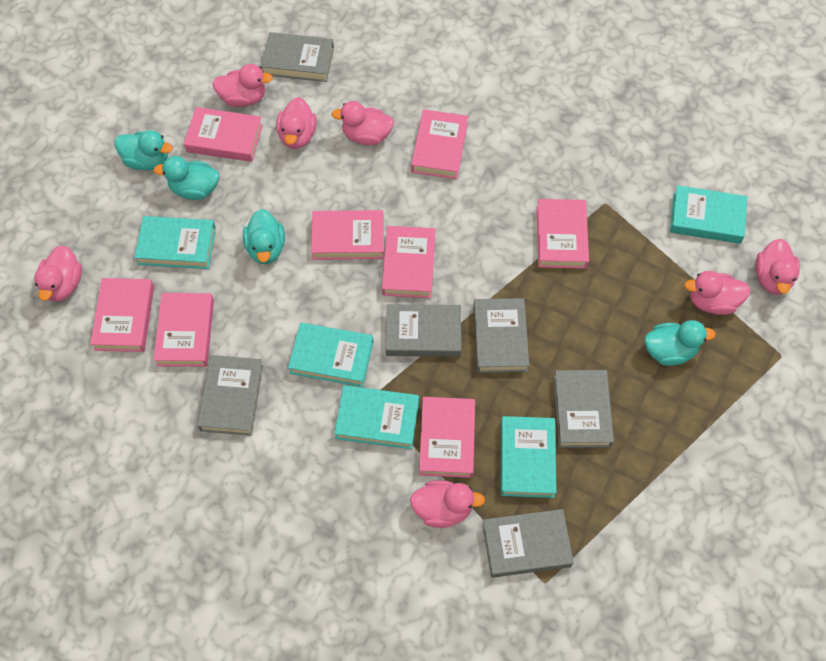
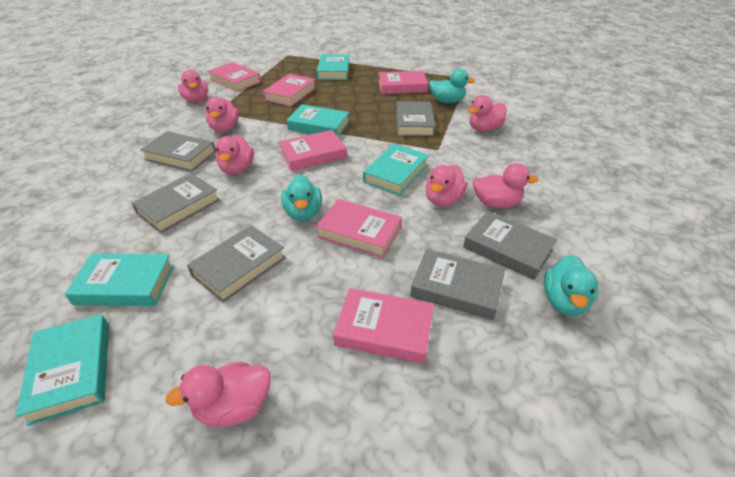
pink book: [90,278,154,352] [153,293,214,367] [184,107,263,162] [311,210,384,260] [382,226,436,298] [411,109,468,179] [419,397,475,478] [537,199,589,269] = 8 -> [208,62,261,92] [263,74,316,107] [278,130,347,171] [316,199,402,258] [333,288,434,364] [378,71,429,94] = 6
turquoise duck: [115,130,173,170] [153,156,219,200] [243,209,285,264] [645,320,716,366] = 4 -> [281,175,322,221] [429,68,475,103] [544,255,598,316] = 3

